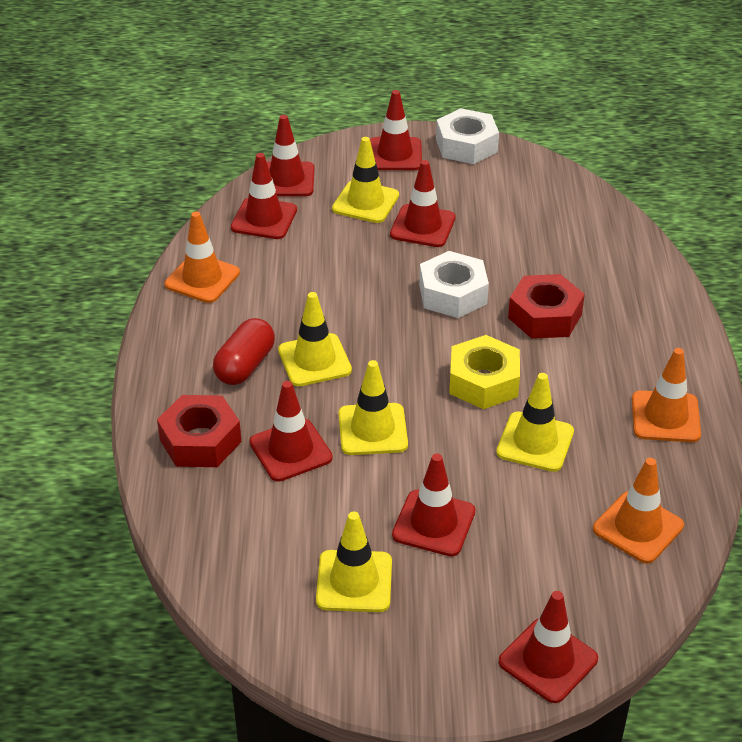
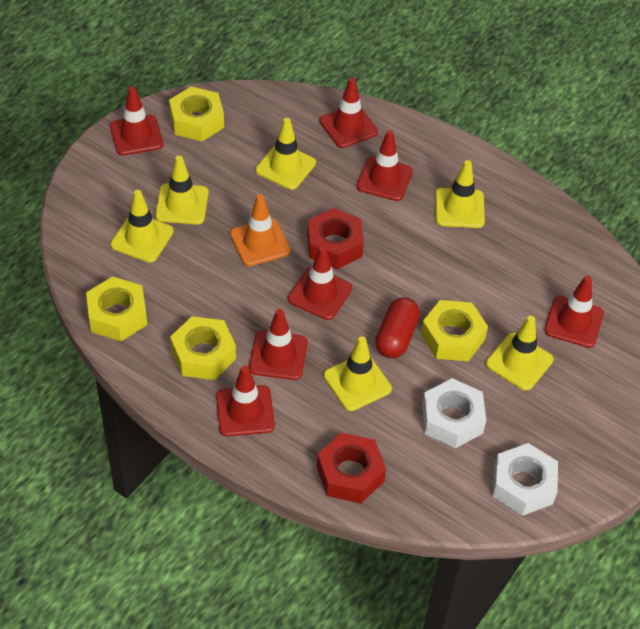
orange traffic cone: [165,212,240,303] [593,458,684,564] [632,348,701,442] = 3 -> [230,194,290,266] = 1
yellow nut: [449,335,520,409] = 1 -> [86,277,147,341] [169,86,224,141] [170,316,236,380] [421,300,488,361] = 4
yellow traffic cone: [278,292,352,386] [316,512,392,612] [332,137,399,223] [338,360,408,455] [496,373,574,472] = 5 -> [110,190,174,263] [155,156,209,225] [255,118,316,190] [324,336,392,411] [435,160,485,228] [486,316,553,391] = 6

